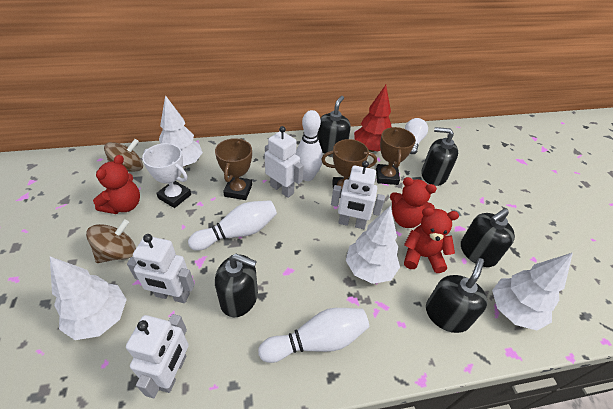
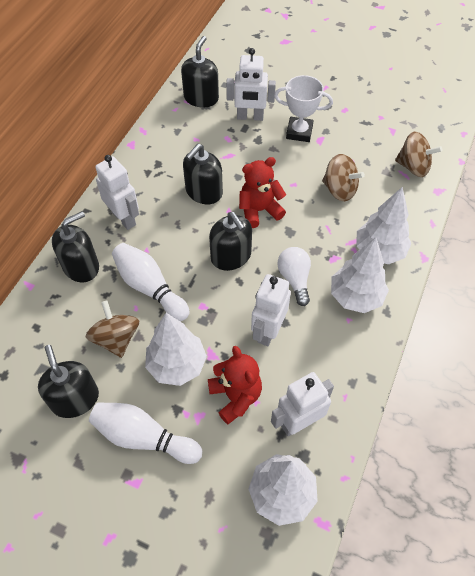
brown spinning top: [86,219,136,263] [104,139,143,172] = 2 -> [86,300,139,358] [322,154,365,201] [395,132,442,177] = 3
brown trophy: [215,138,252,200] [321,139,377,197] [376,127,416,185] = 3 -> none = 0
red teddy bear: [93,155,140,214] [390,177,437,228] [404,207,459,273] = 3 -> [208,346,262,424] [239,157,286,228] = 2
red tree: [354,85,391,152] = 1 -> none = 0
white bowling pin: [188,200,277,251] [258,308,369,363] [295,110,323,181] = 3 -> [89,402,202,464] [112,243,190,321] = 2

